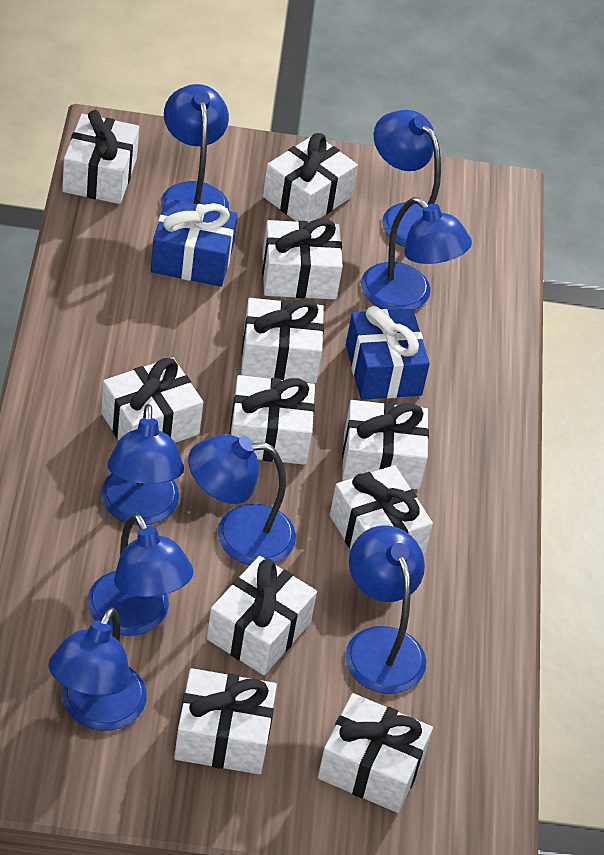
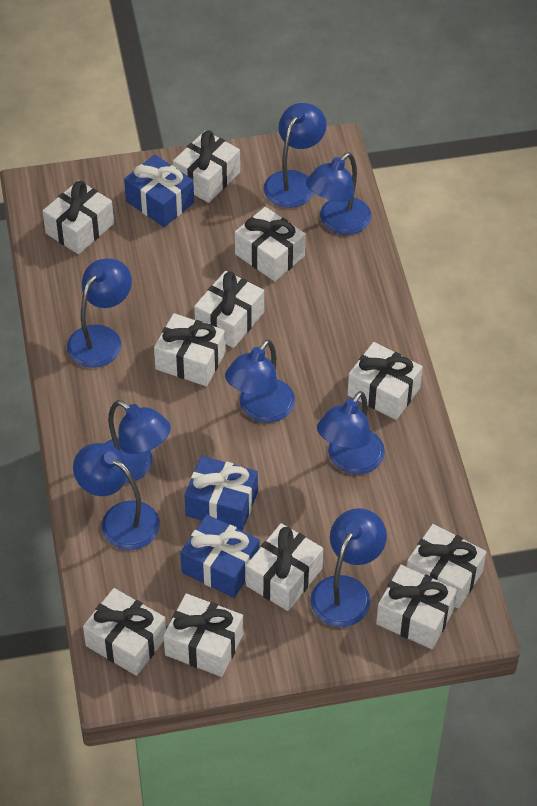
blue gift: [151,198,238,287] [346,306,430,400] = 2 -> [124,155,194,227] [180,515,260,598] [184,456,258,531] = 3

